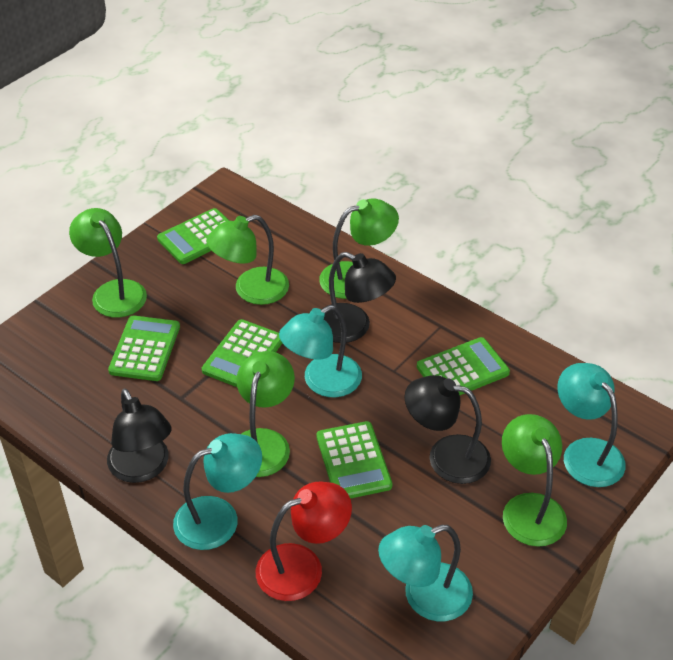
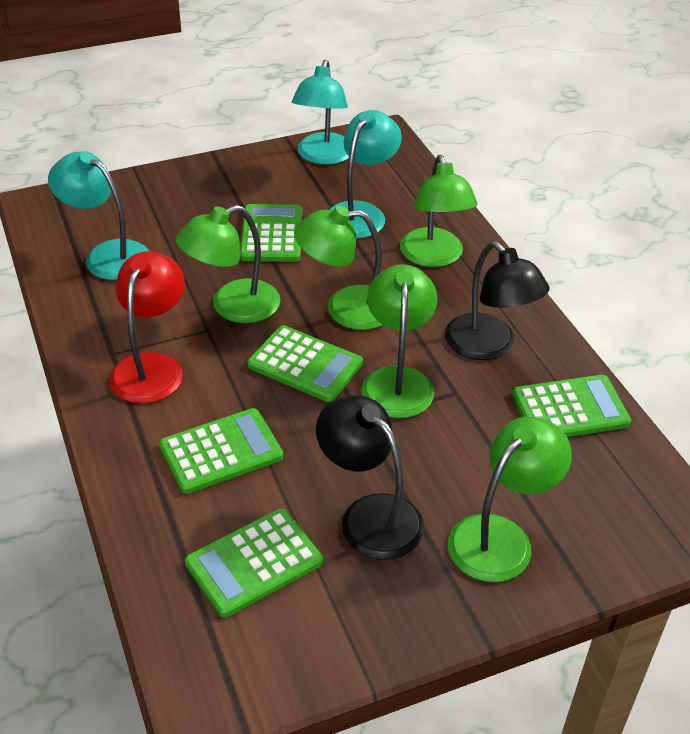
black lamp: [107,388,172,483] [321,252,396,343] [405,375,491,484] = 3 -> [316,395,424,560] [445,241,550,360] = 2
turquoise lamp: [173,433,262,550] [279,305,362,397] [378,525,473,621] [557,363,626,487] = 4 -> [48,151,149,280] [292,60,349,165] [329,110,402,239] = 3

